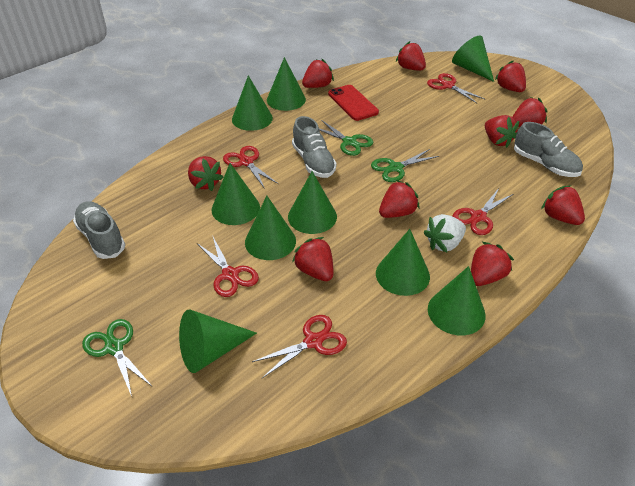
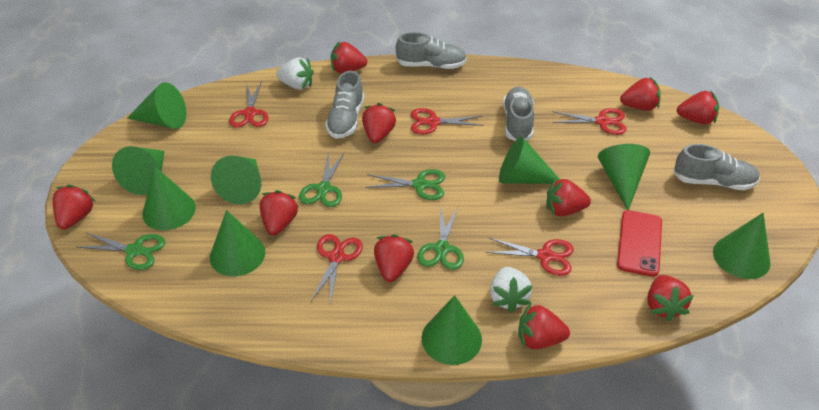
green scissors: [82,319,153,396] [319,120,374,156] [371,149,439,182] = 3 -> [77,232,165,270] [299,151,345,207] [365,169,445,200] [417,207,464,270] = 4
grey shoe: [73,201,125,259] [292,116,336,178] [514,122,583,177] = 3 -> [325,71,364,139] [396,32,467,69] [503,87,534,141] [673,144,760,190] = 4
white strawberry: [423,214,466,252] = 1 -> [276,57,314,90] [490,267,533,313] = 2

